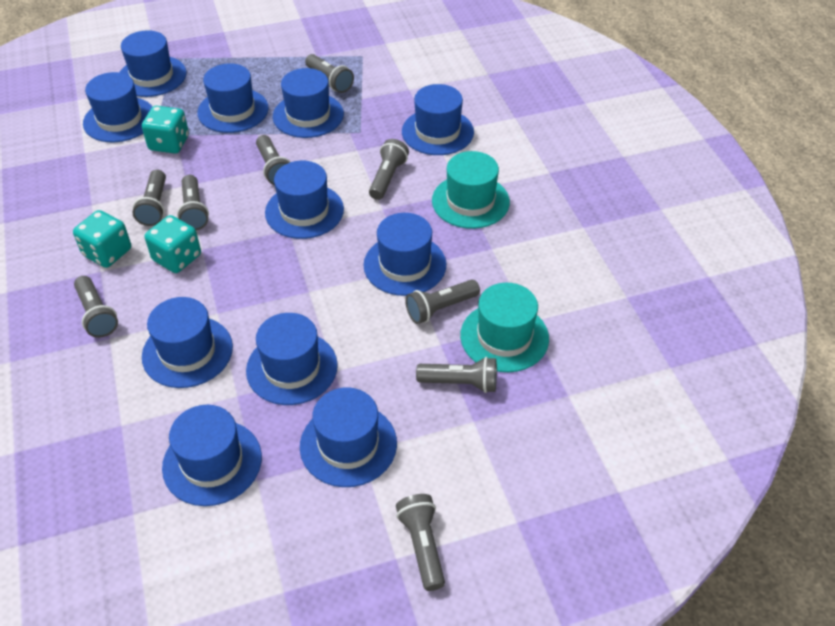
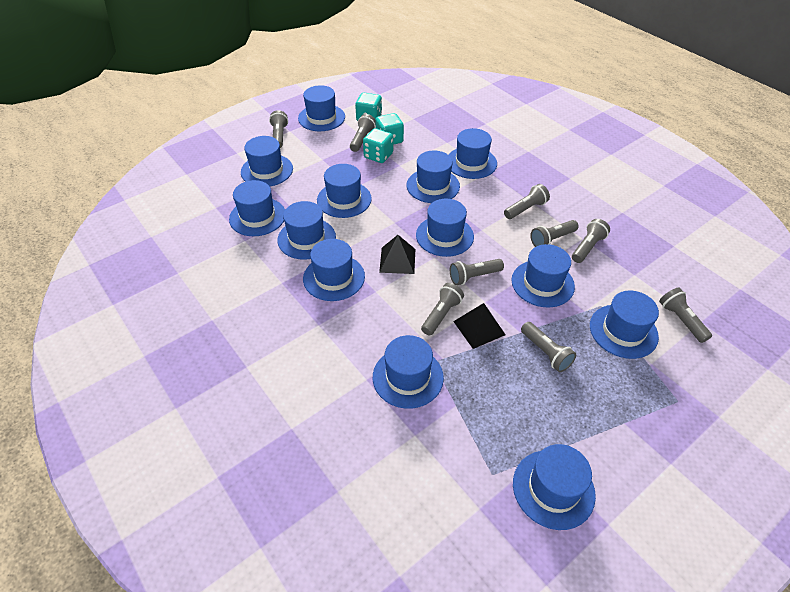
black pyramid: none = 0 -> [379,235,415,274] [453,303,506,349] = 2
blue hat: [83,72,153,142] [119,30,186,97] [142,297,233,388] [162,405,262,506] [197,63,269,133] [246,313,338,405] [265,161,344,239] [273,68,344,138] [300,387,397,487] [363,213,446,296] [402,84,474,155] = 11 -> [229,180,285,236] [241,136,293,187] [277,201,336,260] [298,85,345,131] [303,239,365,301] [317,164,372,218] [373,335,444,409] [407,151,460,203] [416,199,474,257] [448,128,497,179] [512,244,575,307] [513,444,596,530] [590,291,659,359] = 13
turquoise hat: [432,151,510,229] [460,283,549,372] = 2 -> none = 0

